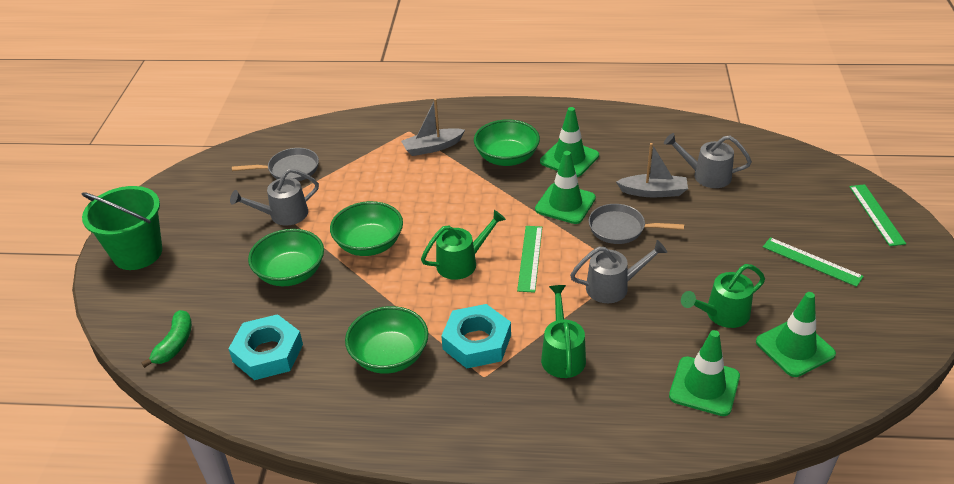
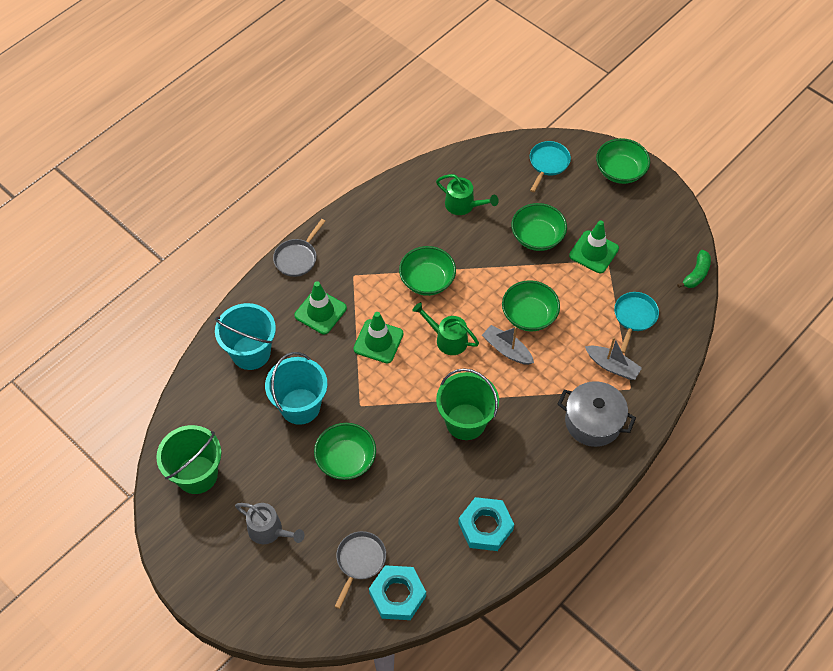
green bowl: [248,229,324,286] [330,201,403,256] [345,306,428,374] [474,119,540,166] = 4 -> [314,423,376,480] [399,246,456,296] [502,280,560,332] [511,203,567,251] [596,138,650,184] = 5
green bucket: [82,186,162,270] = 1 -> [156,425,221,494] [436,368,499,440] = 2
green ruler: [517,226,542,293] [763,237,864,287] [849,184,906,246] = 3 -> none = 0
green traffic cone: [535,151,596,224] [540,107,599,177] [669,330,740,416] [756,292,836,377] = 4 -> [294,281,347,334] [353,312,404,363] [569,220,619,273] = 3
green watering can: [421,210,506,280] [541,285,586,378] [681,264,765,328] = 3 -> [412,302,479,355] [436,174,499,215] = 2
grey pot: none = 0 -> [558,381,636,447] = 1
grey watering can: [230,168,319,226] [570,240,667,303] [664,133,752,188] = 3 -> [235,503,304,544] = 1
turquoise bucket: none = 0 -> [215,303,276,370] [265,352,327,425] = 2
turquoise pan: none = 0 -> [530,141,571,192] [614,292,659,353] = 2

